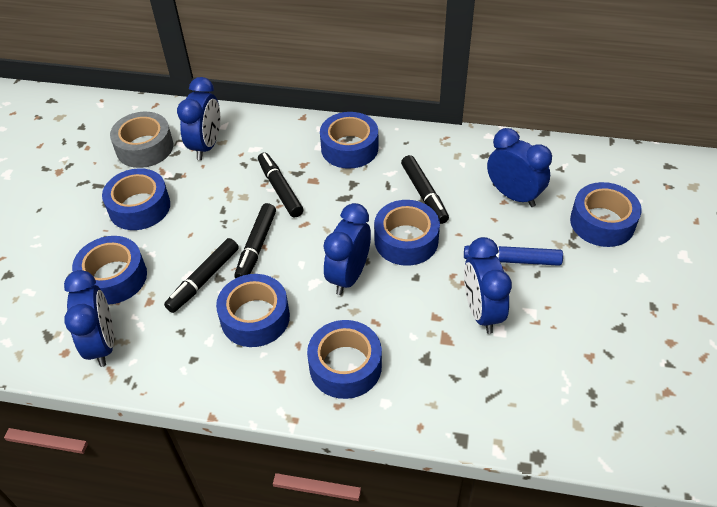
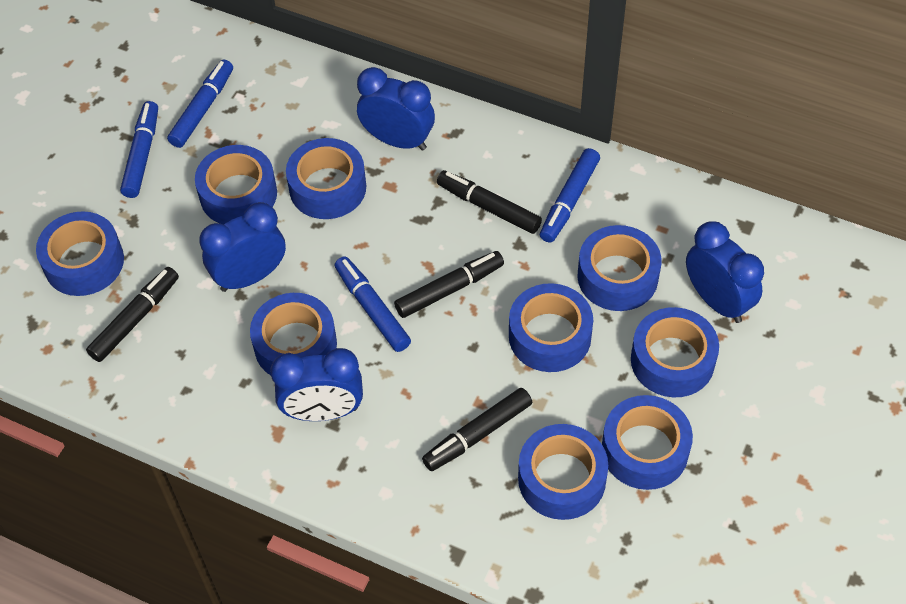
blue clock: [64,270,114,367] [177,77,220,160] [324,203,371,295] [464,237,512,334] [487,128,552,207] = 5 -> [199,202,286,292] [270,348,363,421] [357,67,435,151] [686,221,764,323] = 4
blue marker: [464,246,563,266] = 1 -> [120,101,158,198] [167,60,233,148] [334,256,411,352] [540,148,600,243] = 4
blue tape: [72,236,147,304] [102,168,170,230] [216,274,290,347] [307,320,382,399] [320,112,378,169] [374,200,440,266] [570,182,642,247] = 7 -> [36,211,124,296] [195,145,277,225] [250,293,337,375] [286,138,366,219] [509,283,593,372] [518,424,608,520] [577,225,661,311] [602,395,693,490] [631,307,719,397] = 9
grey tape: [110,112,173,168] = 1 -> none = 0

